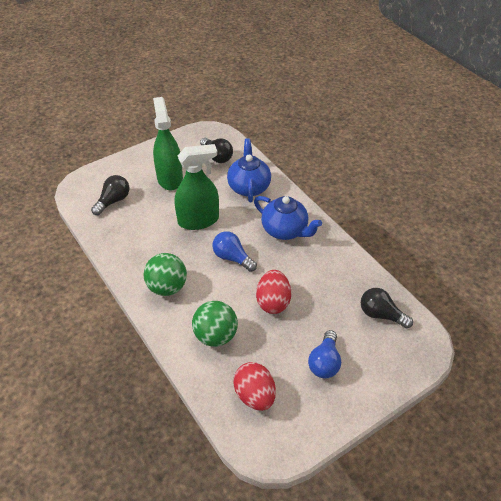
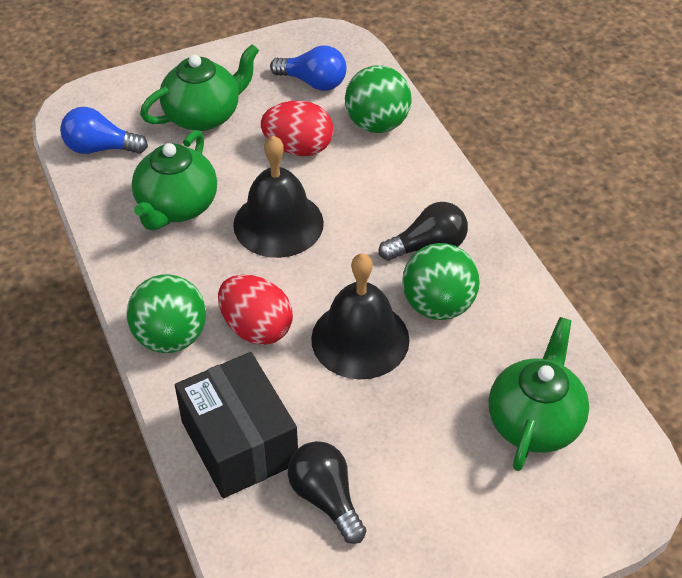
black bell: none = 0 -> [233,136,324,258] [311,253,410,380] = 2
black box: none = 0 -> [175,352,298,498] = 1
black light bulb: [91,175,130,215] [200,138,233,163] [361,288,413,328] = 3 -> [288,441,366,544] [379,202,468,261] = 2
blue teapot: [227,138,271,202] [254,196,322,240] = 2 -> none = 0
green ball: [144,253,187,296] [192,301,238,347] = 2 -> [126,274,206,353] [345,65,412,133] [402,243,480,320] = 3
green spray bottle: [153,97,183,190] [175,144,219,230] = 2 -> none = 0
green teapot: none = 0 -> [132,130,217,231] [140,44,259,131] [489,317,589,471] = 3

